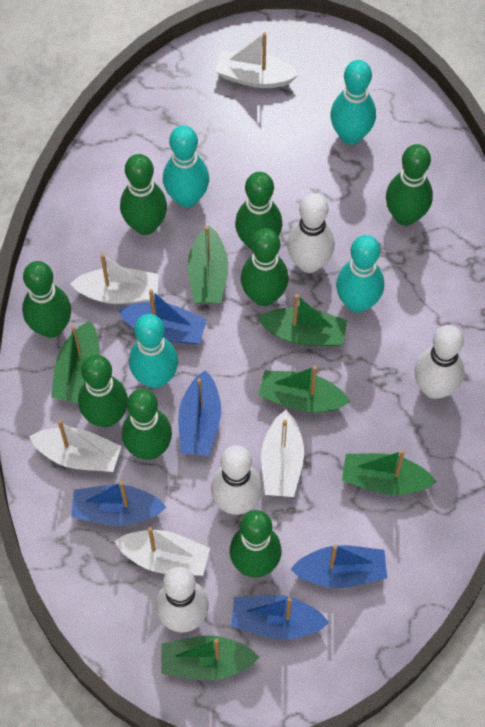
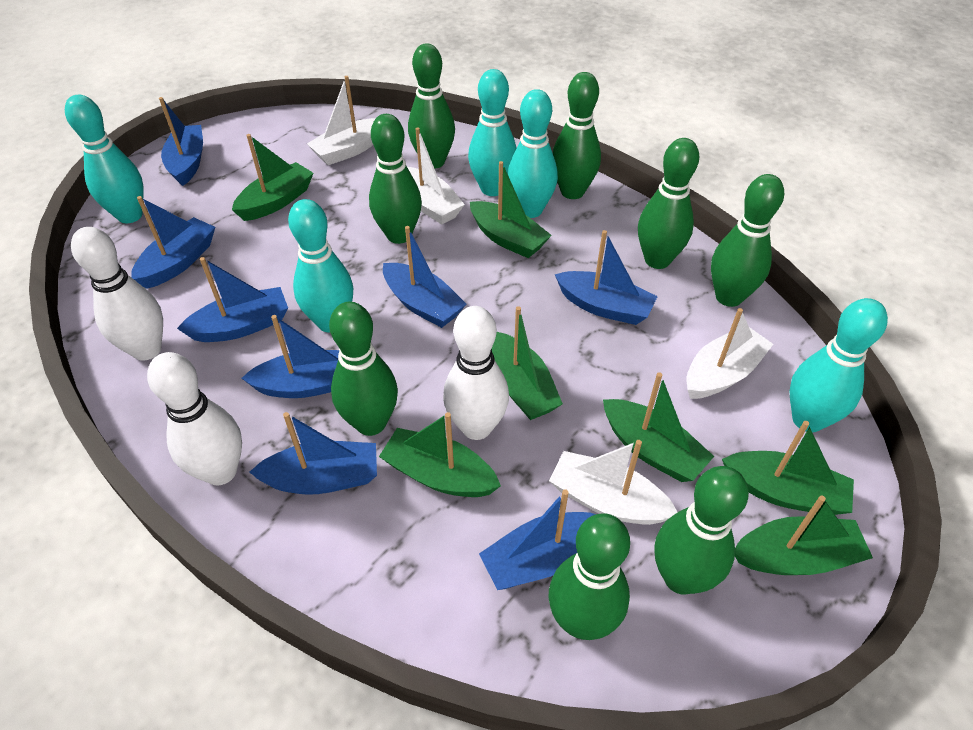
blue boat: [71,481,166,526] [118,289,207,344] [178,370,221,456] [231,595,329,639] [290,545,387,588] = 5 -> [131,196,215,289] [159,97,203,186] [177,257,288,342] [241,315,339,398] [250,412,377,495] [383,226,466,328] [479,489,595,590] [555,230,658,325] = 8
green boat: [51,321,99,403] [161,635,259,680] [188,225,228,303] [257,294,347,346] [258,366,350,412] [342,450,436,495] = 6 -> [232,134,314,221] [379,412,501,497] [470,161,552,258] [492,306,563,420] [603,372,714,482] [722,421,854,515] [735,496,873,575] = 7
turquoise bowling pin: [129,314,178,388] [163,125,209,208] [330,60,376,145] [336,235,384,313] = 4 -> [65,95,143,223] [288,199,353,333] [468,69,517,196] [507,89,558,218] [790,298,888,432] = 5
white boat: [29,420,121,472] [70,254,159,304] [114,527,210,576] [215,32,298,88] [261,410,304,497] = 5 -> [307,76,376,165] [407,127,465,225] [549,440,677,525] [686,308,773,399] = 4
white bowling pin: [156,567,209,633] [211,445,262,515] [287,193,335,273] [415,325,464,399] = 4 -> [71,227,163,361] [147,352,242,485] [443,306,509,440] = 3

